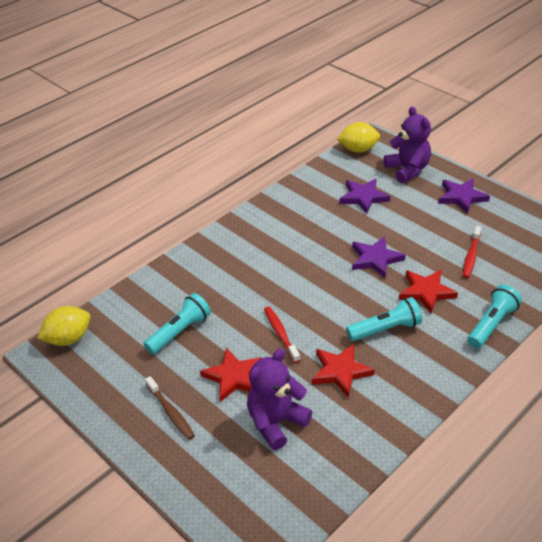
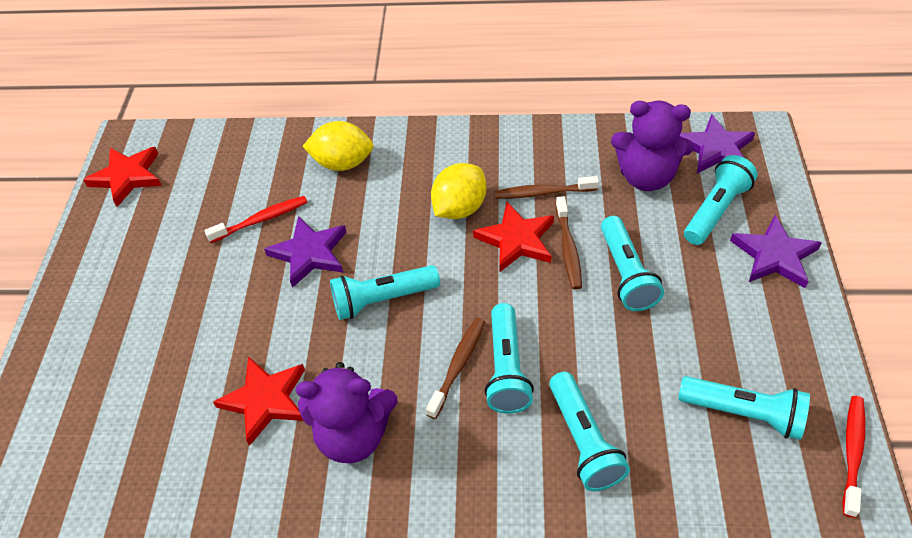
brown toothbrush: [145,376,195,440] = 1 -> [426,318,485,419] [494,176,599,199] [556,196,582,290] = 3
turquoise flashlight: [144,293,211,354] [346,297,422,341] [467,285,522,348] = 3 -> [330,265,440,320] [484,303,534,414] [549,372,630,491] [601,216,664,311] [678,376,810,440] [684,155,758,245] = 6

